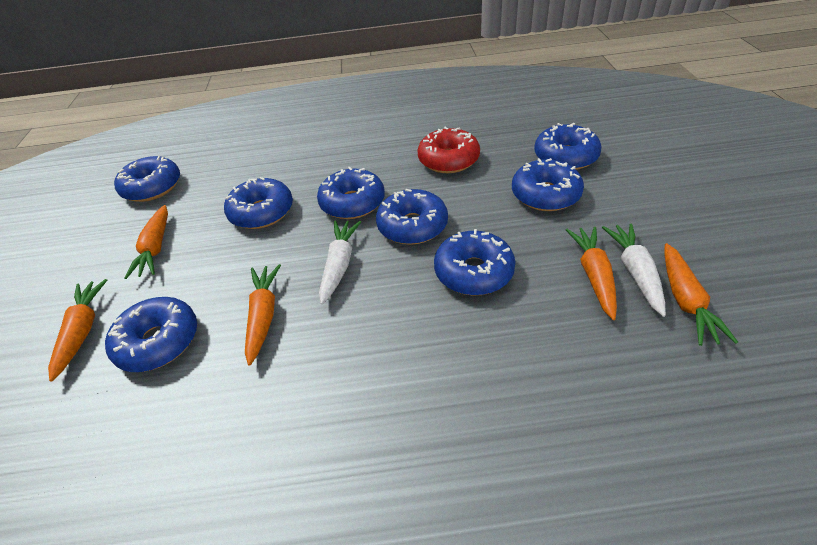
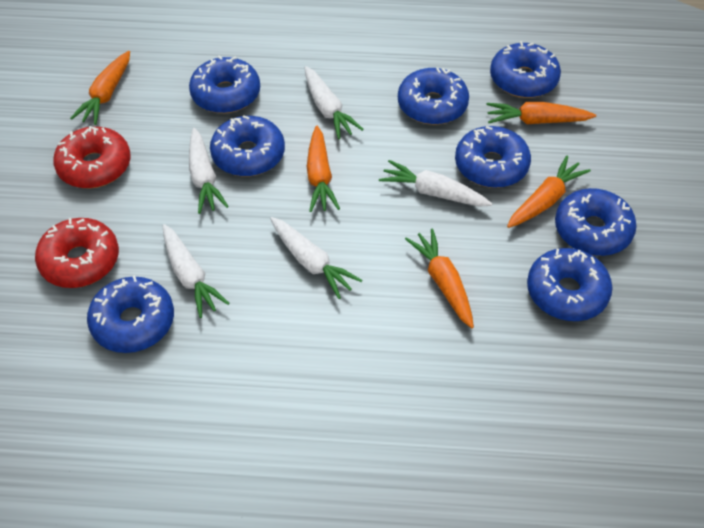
red donut: [417,126,480,173] = 1 -> [35,218,119,288] [53,126,131,188] = 2
white carrot: [319,221,361,305] [602,223,666,317] = 2 -> [163,224,230,318] [189,128,229,214] [270,217,362,299] [304,66,364,139] [379,160,493,207] = 5

